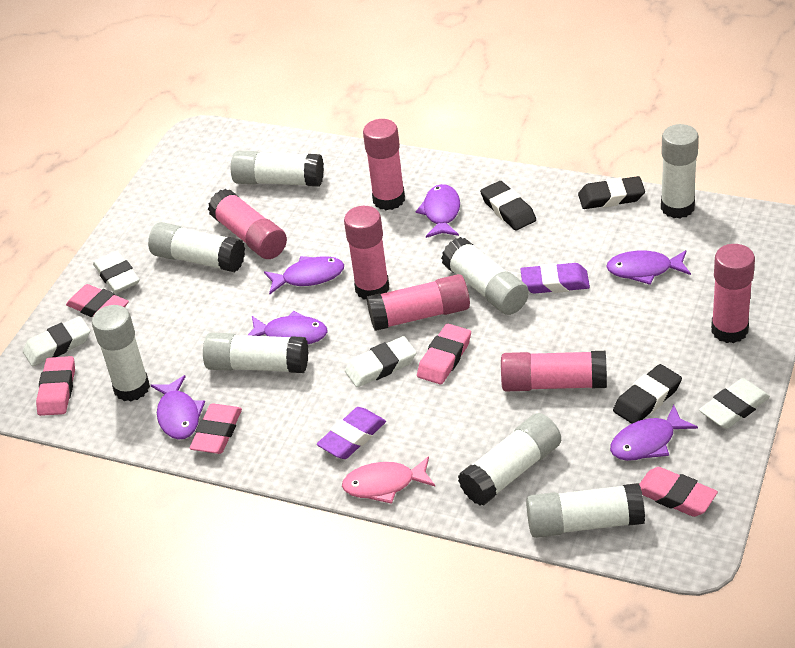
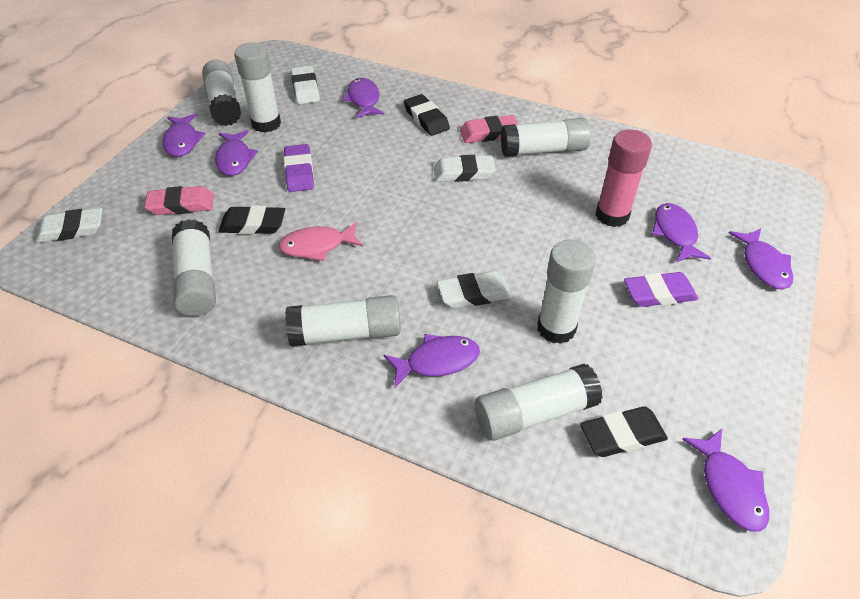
pink eraser: [36,356,75,416] [66,284,129,317] [190,403,242,454] [417,324,471,385] [639,467,718,517] = 5 -> [144,186,214,215] [460,115,518,143] = 2
pink glue stick: [208,189,287,259] [344,206,389,299] [363,119,405,210] [367,274,470,331] [501,351,607,391] [711,244,755,343] = 6 -> [596,129,652,227] = 1
purple fish: [151,375,205,440] [248,311,327,344] [264,256,344,294] [416,184,460,238] [606,250,691,285] [610,405,698,461] = 6 -> [163,114,205,157] [215,130,258,176] [342,78,384,118] [384,334,480,388] [652,203,711,263] [682,429,769,532] [729,228,793,289] = 7
white glue stick: [92,305,150,402] [148,222,245,272] [203,333,308,373] [231,151,324,187] [441,237,529,315] [458,413,561,506] [526,483,645,538] [661,124,699,218] = 8 -> [172,219,216,316] [202,60,241,126] [234,42,281,132] [285,295,401,347] [475,364,603,441] [501,118,591,157] [537,240,596,344] = 7

